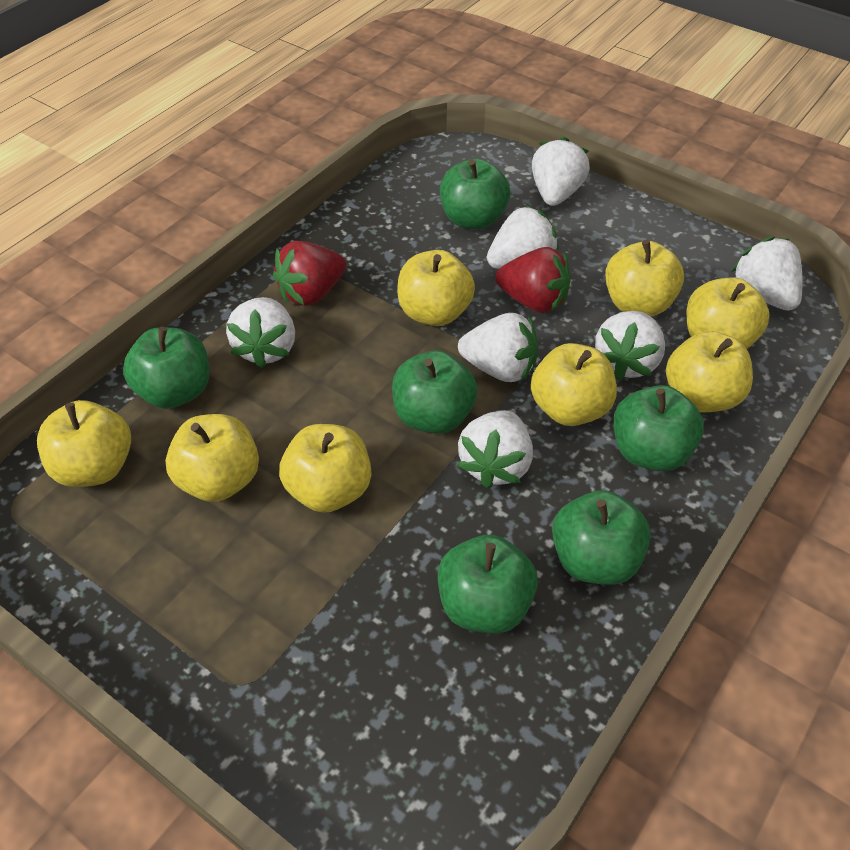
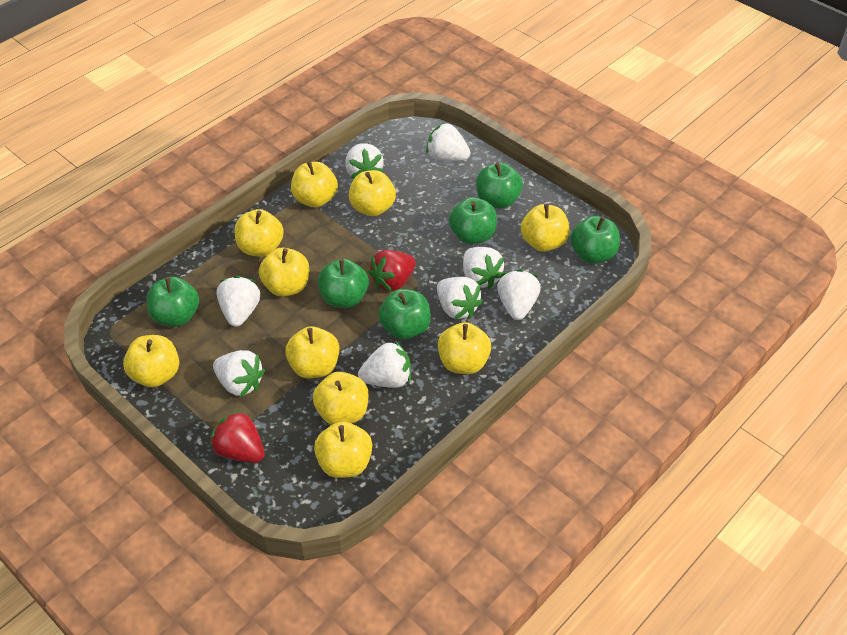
white strawberry: [226,297,295,368] [457,410,533,489] [458,313,538,382] [487,205,559,269] [532,137,590,206] [595,311,665,380] [732,237,802,311] = 7 -> [213,350,265,397] [217,276,260,327] [345,143,384,178] [358,341,411,388] [426,122,471,161] [437,277,483,319] [463,247,504,289] [497,269,541,320] = 8
yellow apple: [37,400,131,487] [165,414,259,502] [279,424,371,513] [397,250,475,326] [531,343,617,426] [605,240,684,316] [666,331,753,412] [687,277,769,349] = 8 -> [123,335,179,387] [235,209,284,257] [259,248,309,297] [285,326,339,379] [291,161,338,207] [313,372,368,425] [314,421,372,478] [349,170,396,216] [438,322,491,374] [521,204,569,252] = 10

